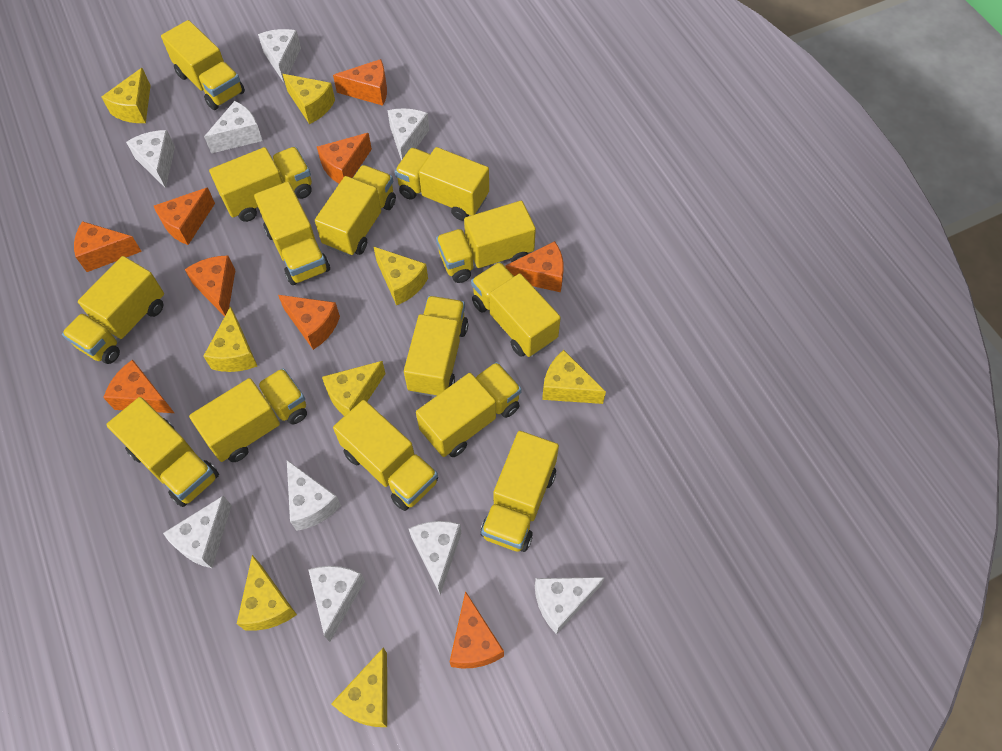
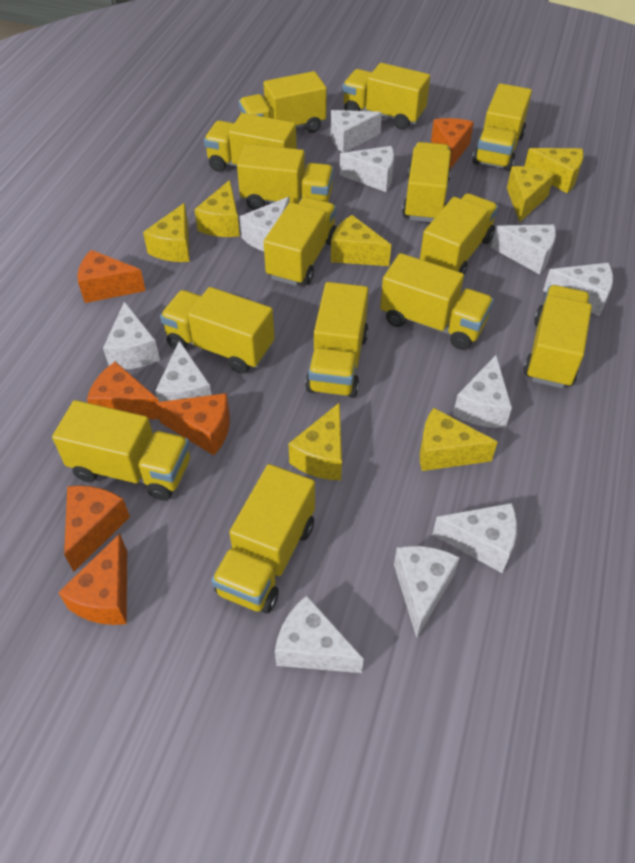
orange cheese: [74,221,142,272] [103,359,174,413] [154,187,215,245] [185,255,236,316] [278,295,340,350] [317,133,372,184] [333,59,387,106] [450,591,504,669] [506,241,564,292] = 9 -> [58,534,127,625] [64,486,130,572] [78,250,146,303] [87,362,159,419] [155,393,230,455] [431,118,474,169] = 6
white cheese: [126,130,175,188] [163,496,232,568] [204,101,263,153] [258,29,301,83] [287,460,341,531] [308,566,365,642] [387,108,429,161] [409,521,461,595] [535,577,605,634] = 9 -> [103,301,160,369] [155,341,212,402] [240,197,290,251] [275,595,364,673] [330,110,382,153] [340,146,394,192] [394,546,460,638] [432,503,517,573] [453,355,512,428] [491,225,556,275] [543,263,613,316] = 11
yellow cheese: [102,68,151,123] [203,306,257,372] [237,555,297,631] [283,74,335,124] [322,361,386,416] [331,648,387,727] [374,247,428,305] [542,350,606,404] = 8 -> [143,203,189,262] [194,180,240,237] [288,402,342,480] [331,215,391,266] [420,408,498,471] [507,166,554,222] [524,148,584,193] = 7

